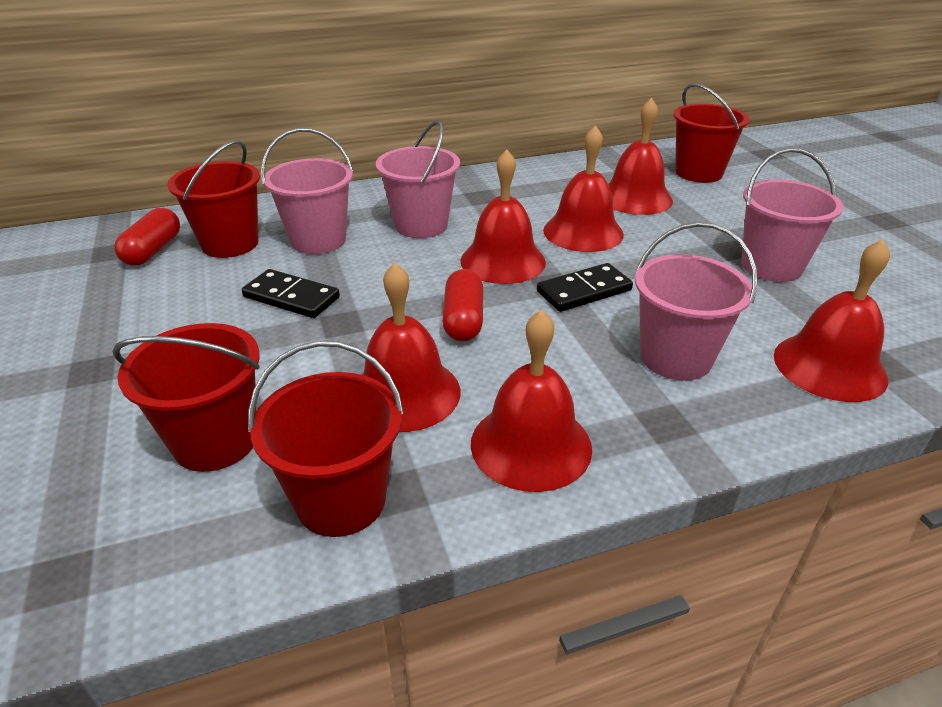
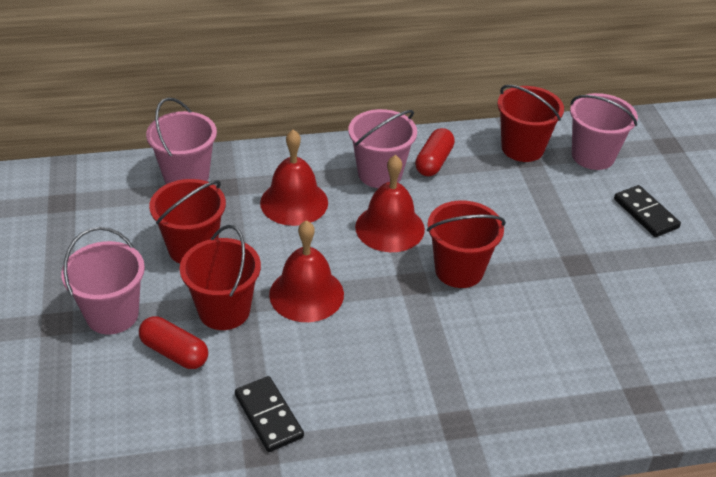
red bell: [361,263,460,432] [460,149,546,284] [471,310,592,492] [543,125,624,252] [608,98,673,215] [774,239,890,402] = 6 -> [260,130,328,226] [269,220,344,322] [355,155,425,252] = 3

